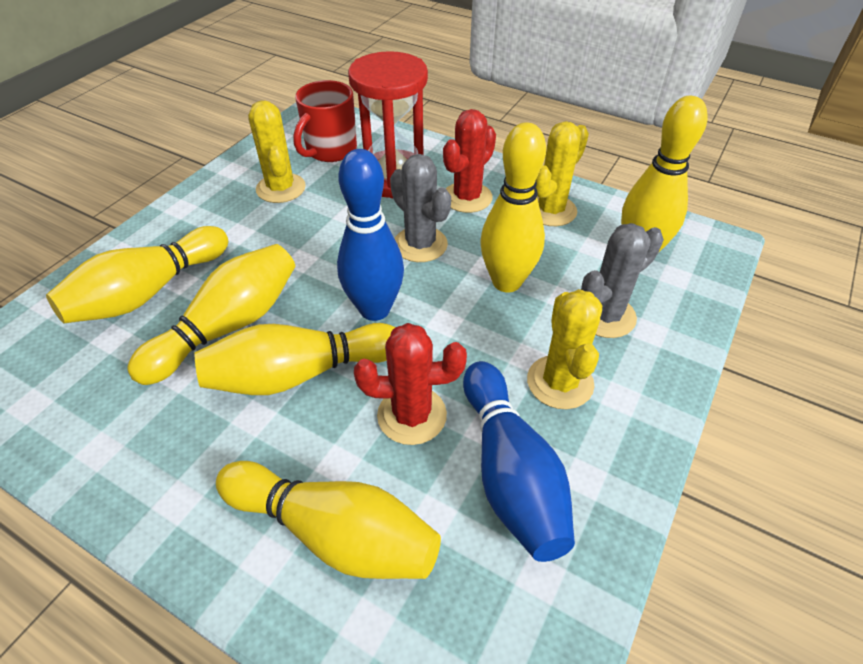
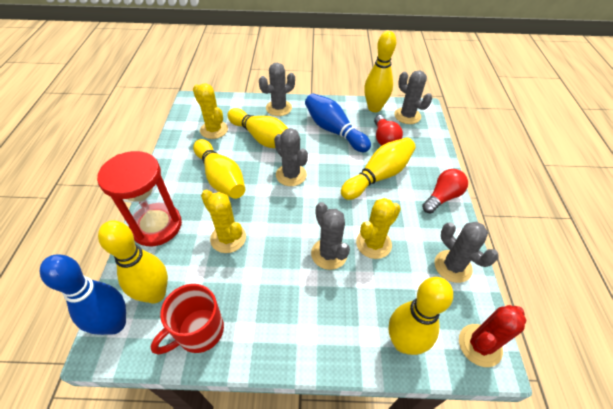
grey cactus: [390,154,451,262] [581,223,664,338] = 2 -> [259,63,295,116] [274,128,308,186] [311,202,350,270] [394,70,432,124] [435,222,499,283] = 5
red cactus: [354,323,467,445] [443,109,496,213] = 2 -> [459,305,526,367] = 1
red light bulb: none = 0 -> [374,115,403,146] [422,169,468,214] = 2

